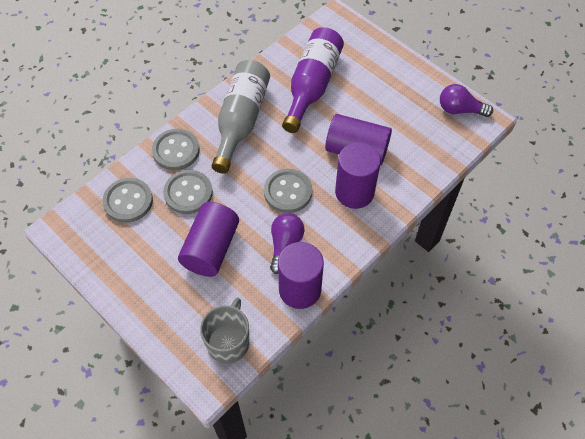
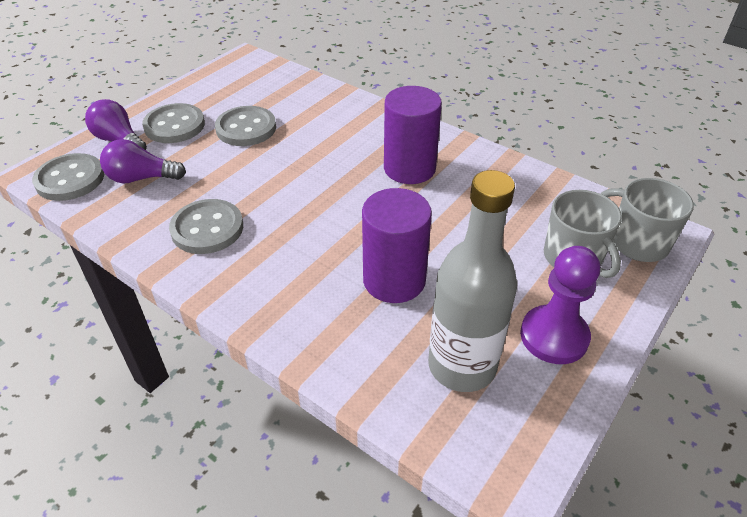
grey mug: [200,297,249,364] = 1 -> [544,190,622,278] [600,178,694,262] = 2
purple bottle: [282,27,344,133] = 1 -> none = 0
purple cylinder: [178,202,239,277] [278,242,324,309] [325,114,392,166] [335,142,381,209] = 4 -> [362,188,432,303] [384,86,442,184] = 2
purple pawn: none = 0 -> [520,246,600,364] = 1

